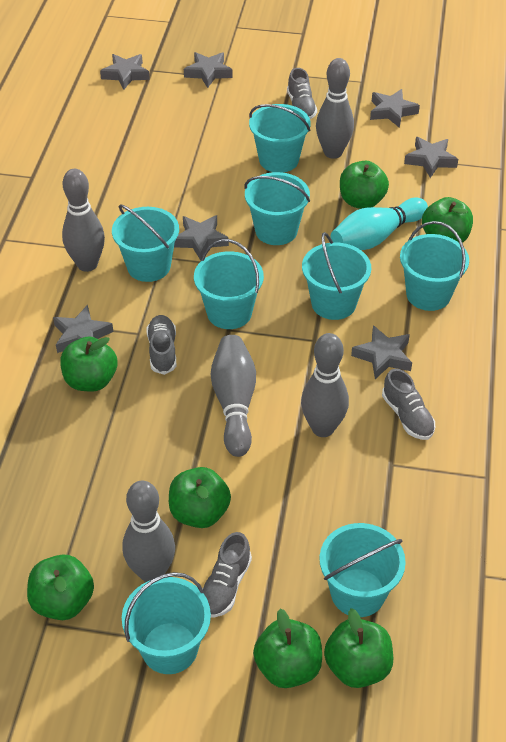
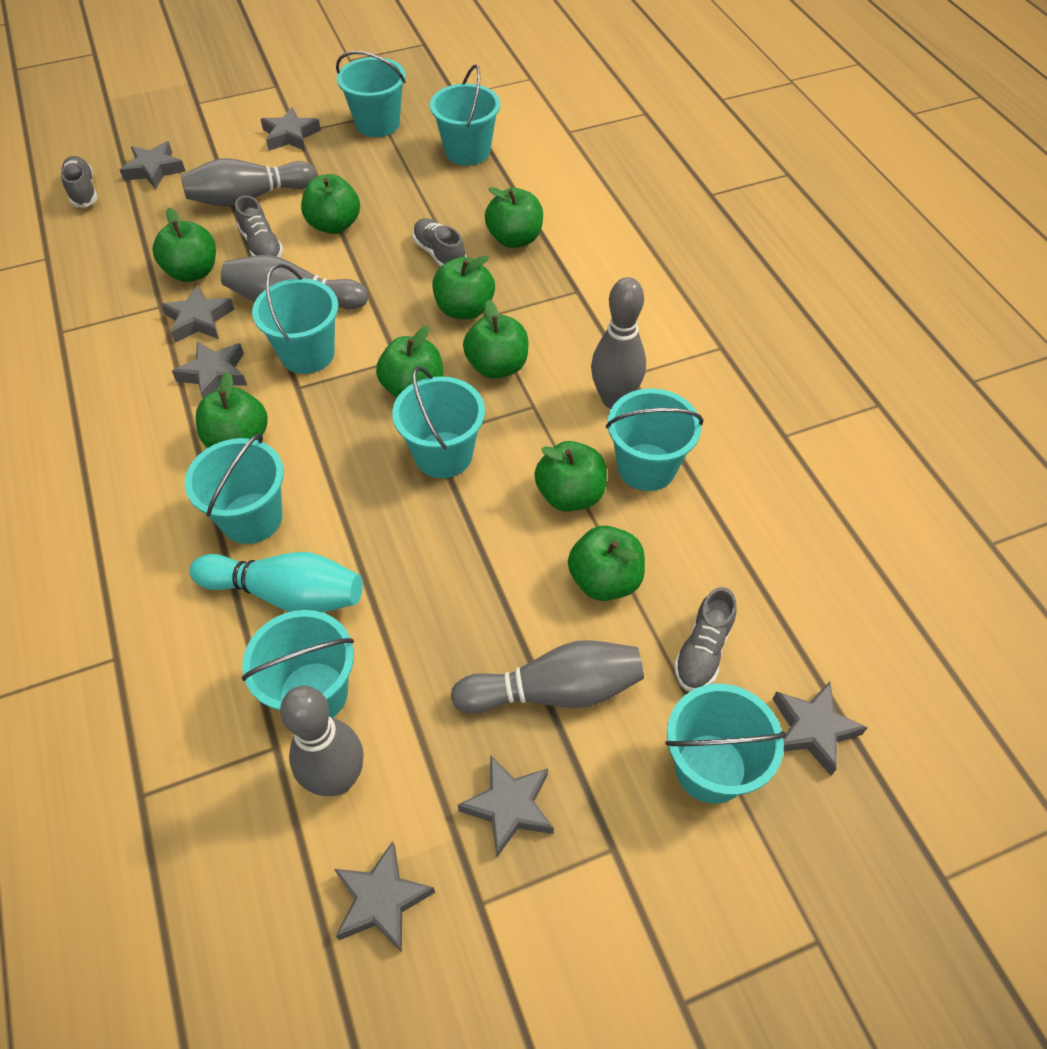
green apple: [27,555,94,620] [60,336,117,392] [169,467,231,528] [253,608,322,688] [324,608,393,688] [340,161,389,209] [422,197,473,243] = 7 -> [153,208,216,282] [196,372,268,448] [301,174,360,234] [376,326,443,397] [432,255,495,319] [463,300,528,379] [485,187,543,248] [534,441,607,512] [568,526,645,601] = 9

